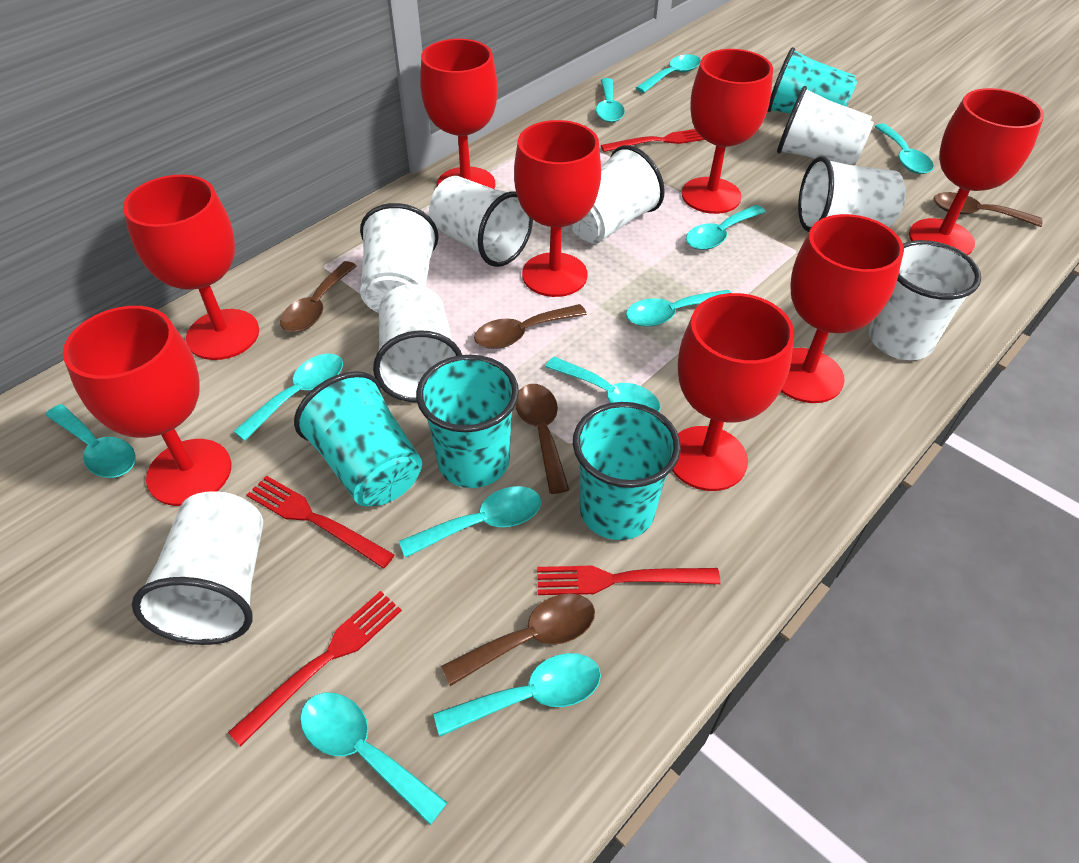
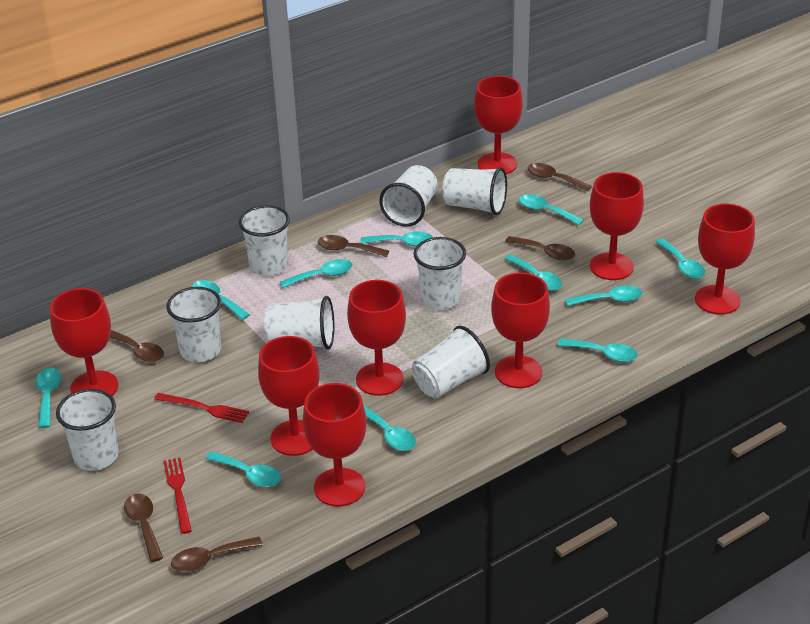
brown spoon: [280,261,357,332] [441,593,595,686] [474,304,587,349] [515,384,569,494] [933,192,1043,227] = 5 -> [110,330,164,362] [124,493,163,562] [171,537,263,572] [318,235,389,257] [505,236,575,260] [527,163,592,192] = 6
red fork: [228,591,402,747] [247,475,395,568] [537,566,721,595] [601,129,705,152] = 4 -> [154,393,249,423] [164,457,192,534] = 2
turquoise cup: [294,371,422,506] [416,355,519,488] [573,402,681,540] [767,47,858,114] = 4 -> none = 0

